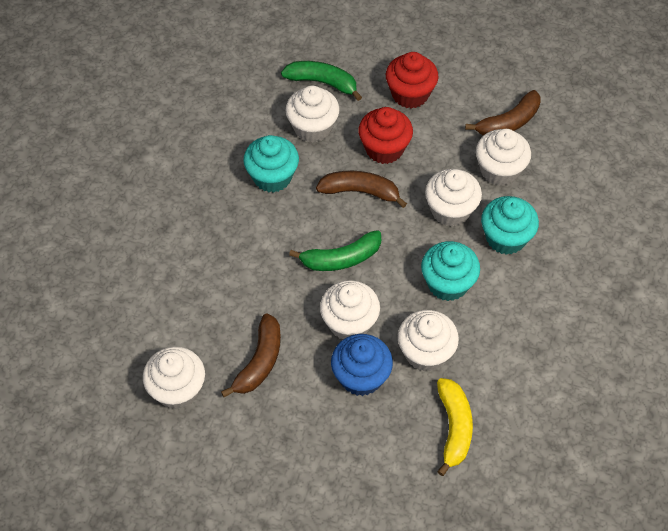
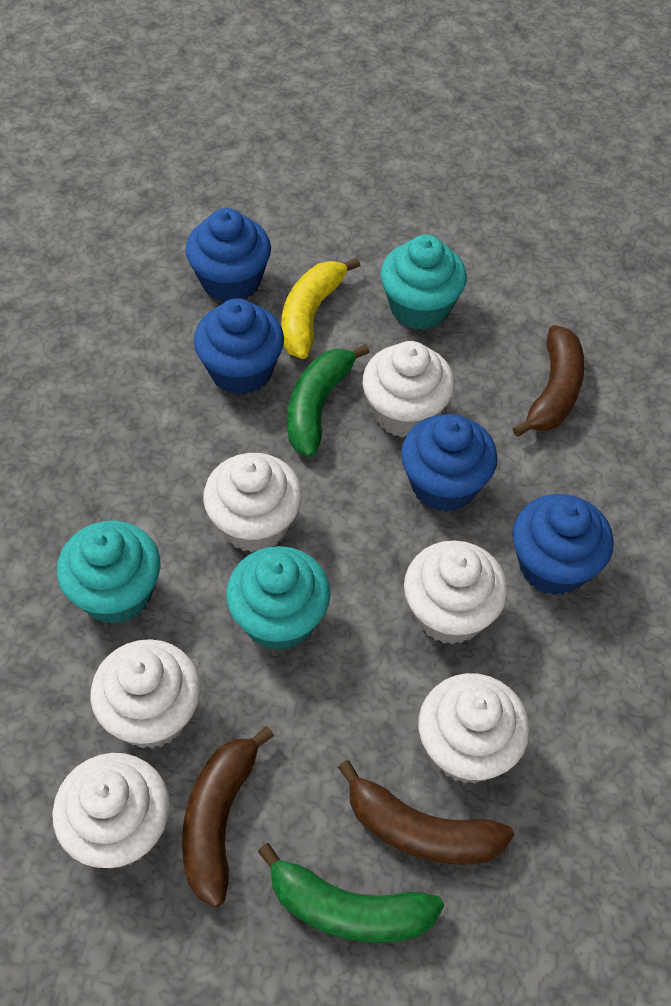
blue cupcake: [331,334,393,396] = 1 -> [186,208,271,302] [194,298,284,395] [401,414,497,512] [512,494,614,595] = 4
red cupcake: [359,107,413,164] [386,52,438,109] = 2 -> none = 0

